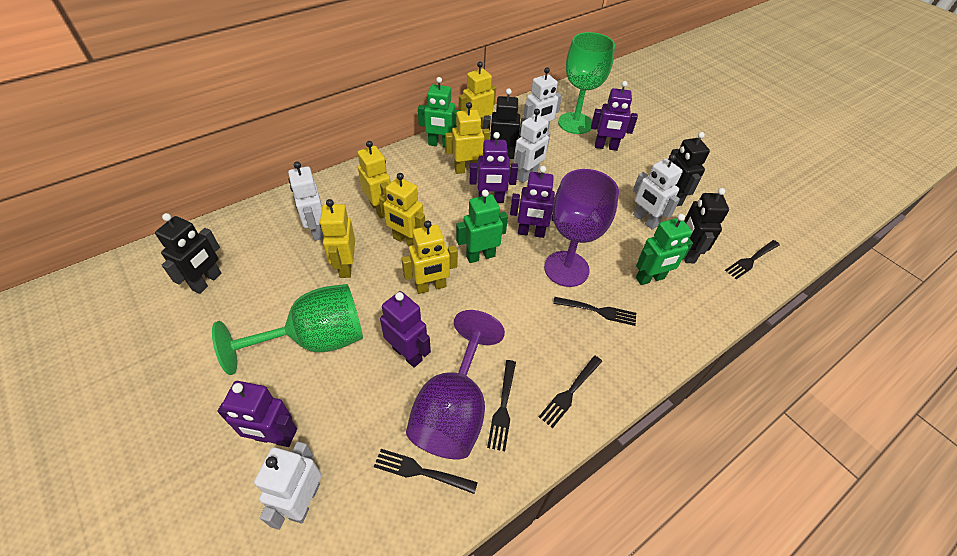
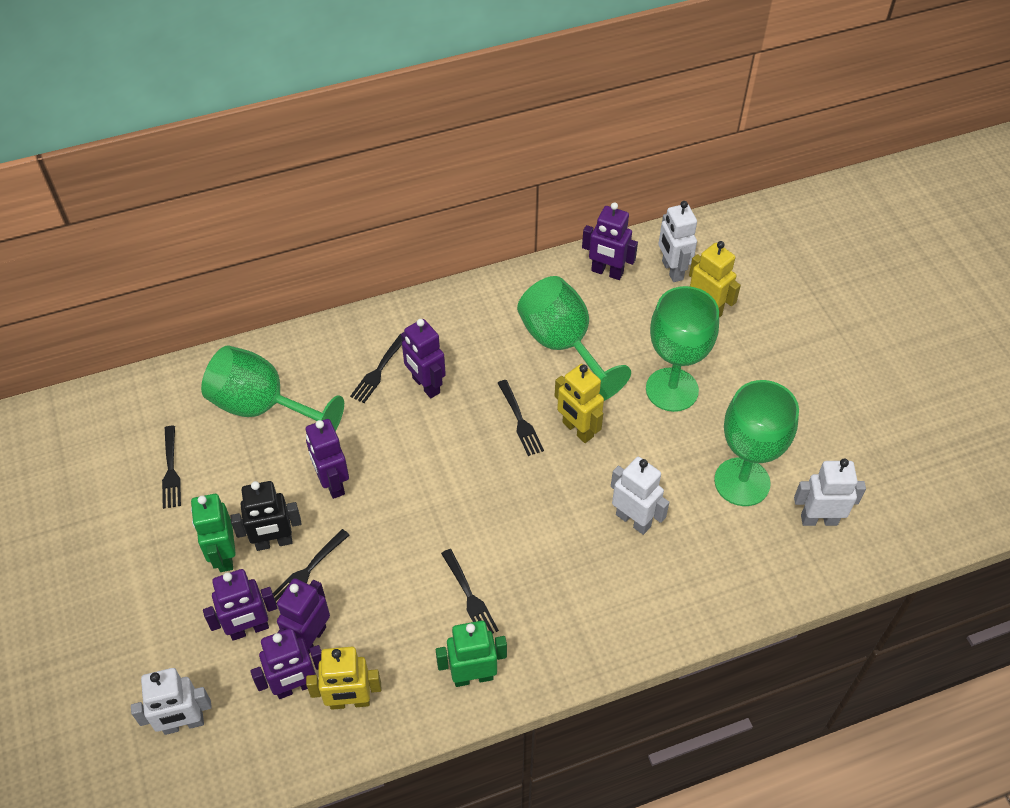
black robot: [155,213,221,294] [483,88,527,159] [668,132,710,206] [684,188,729,263] = 4 -> [230,481,302,551] = 1
green goblet: [212,284,363,375] [558,32,615,134] = 2 -> [201,346,344,431] [517,276,631,401] [646,286,719,412] [714,380,799,506] = 4
green robot: [418,77,460,148] [456,190,508,263] [636,214,693,285] = 3 -> [191,494,236,572] [436,621,507,687] = 2
purple goblet: [406,310,505,459] [544,169,619,287] = 2 -> none = 0
purple robot: [218,381,297,447] [380,291,431,368] [470,132,518,203] [510,166,555,238] [591,81,638,151] = 5 -> [203,569,277,641] [251,628,322,699] [277,578,330,653] [306,419,349,499] [401,319,446,398] [582,202,638,280] = 6
white robot: [254,441,322,530] [288,162,324,241] [514,109,550,183] [523,67,562,131] [633,154,683,229] = 5 -> [131,668,212,735] [611,457,669,535] [659,201,697,282] [794,459,866,526] = 4
yellow robot: [320,199,355,278] [358,141,391,219] [379,173,425,246] [402,221,458,294] [445,102,490,174] [459,62,496,129] = 6 -> [306,647,381,710] [555,364,604,443] [689,241,741,318] = 3

